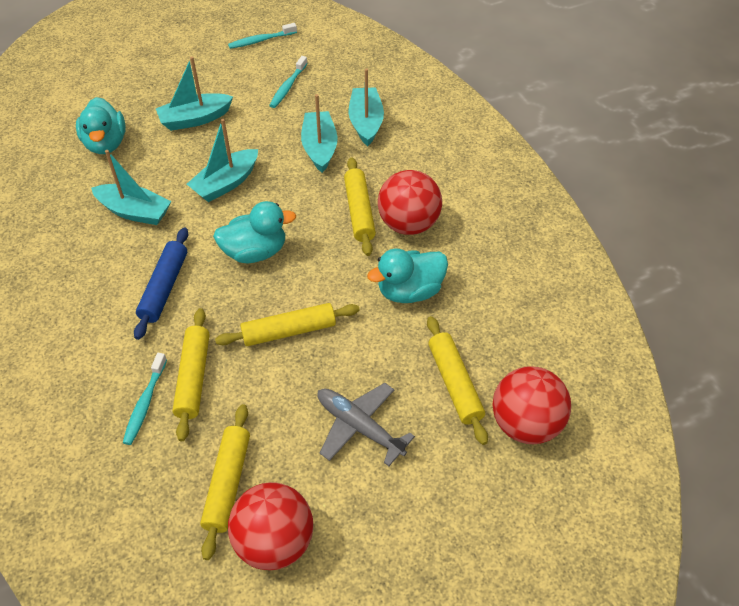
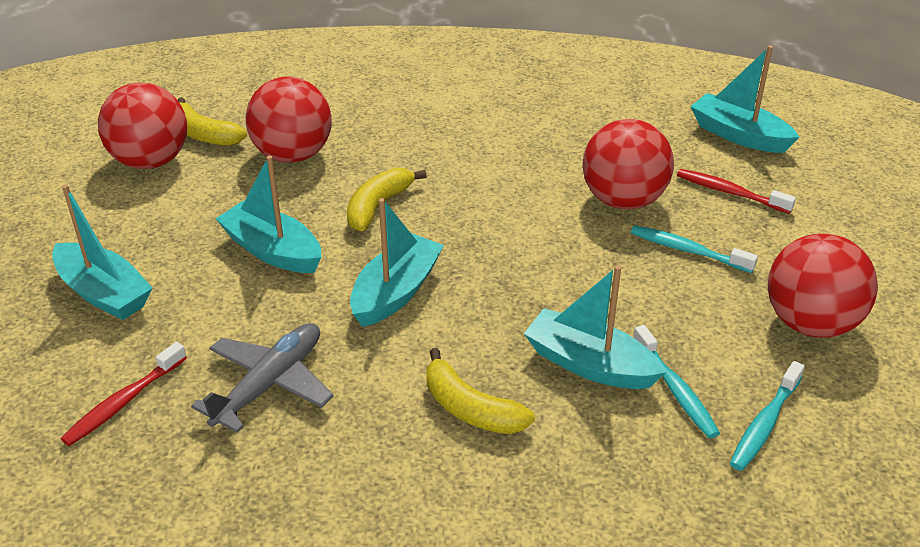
blue rolling pin: [134,228,188,340] = 1 -> none = 0
red ball: [228,482,313,570] [378,170,442,235] [492,366,571,444] = 3 -> [98,82,187,169] [245,77,332,163] [583,119,674,210] [768,233,878,338] = 4
red toothbrush: none = 0 -> [61,342,187,446] [677,169,796,214] = 2
turquoise duck: [76,97,126,154] [213,201,296,263] [367,249,448,303] = 3 -> none = 0
yellow banana: none = 0 -> [178,97,247,146] [347,168,427,231] [426,348,535,434] = 3
yellow rolling pin: [172,308,210,441] [200,404,250,560] [215,303,359,346] [344,157,376,256] [427,316,488,445] = 5 -> none = 0

